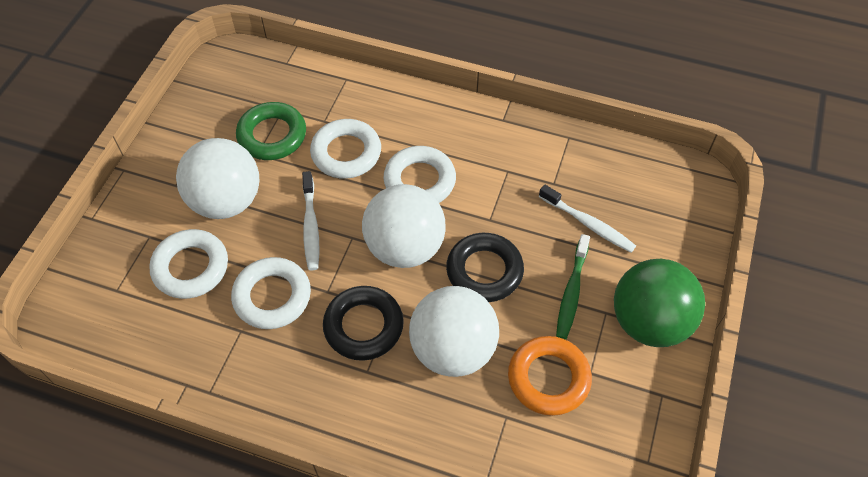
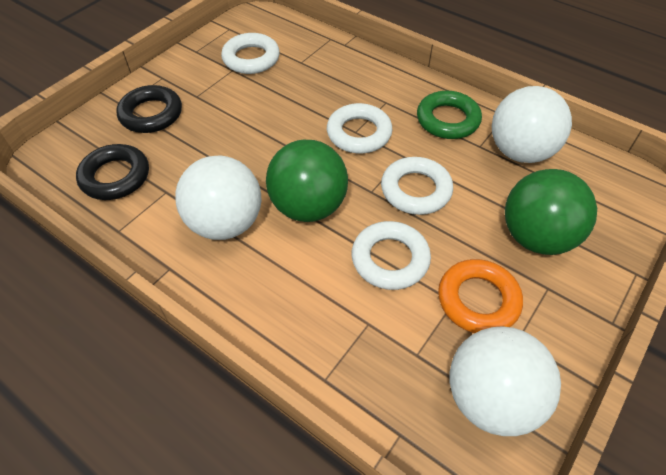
green ball: [614,259,705,347] = 1 -> [266,140,348,222] [505,169,597,255] = 2
green toothbrush: [556,234,590,340] = 1 -> none = 0
white toothbrush: [302,171,319,270] [539,185,636,253] = 2 -> none = 0

